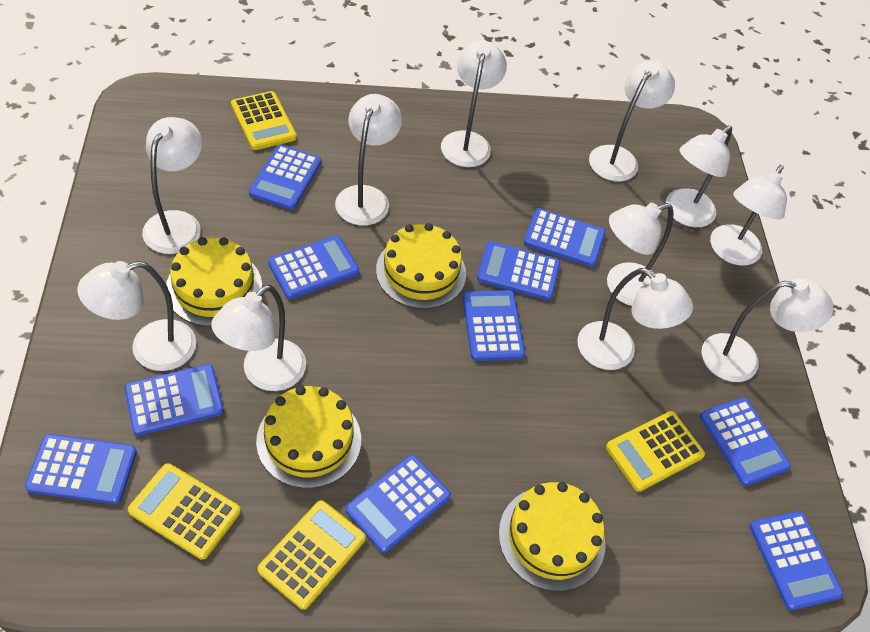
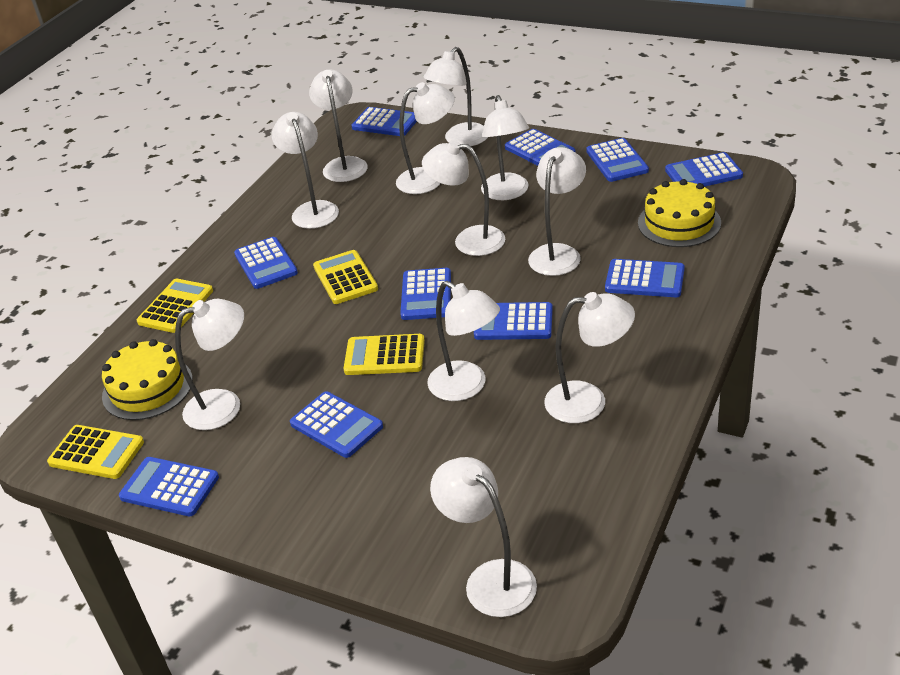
yellow cake: [166,237,262,326] [256,386,361,488] [376,223,466,309] [499,482,606,591] = 4 -> [102,339,193,420] [638,179,721,247] = 2

